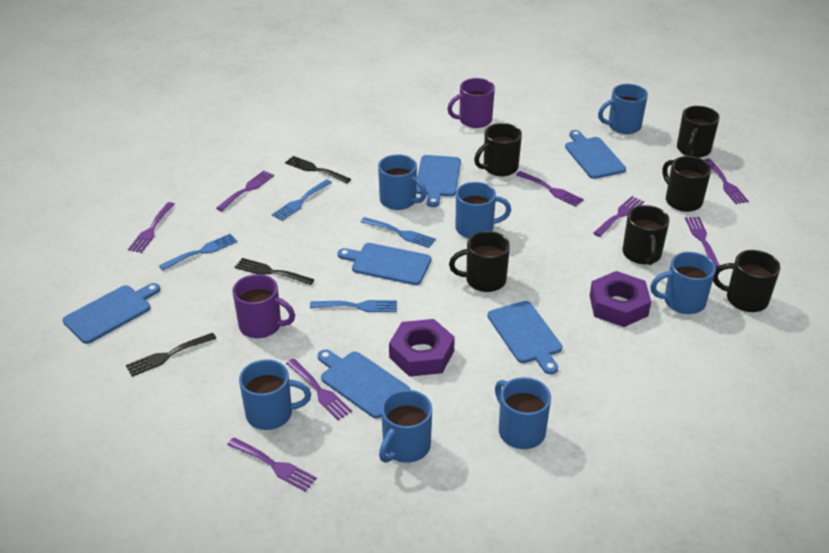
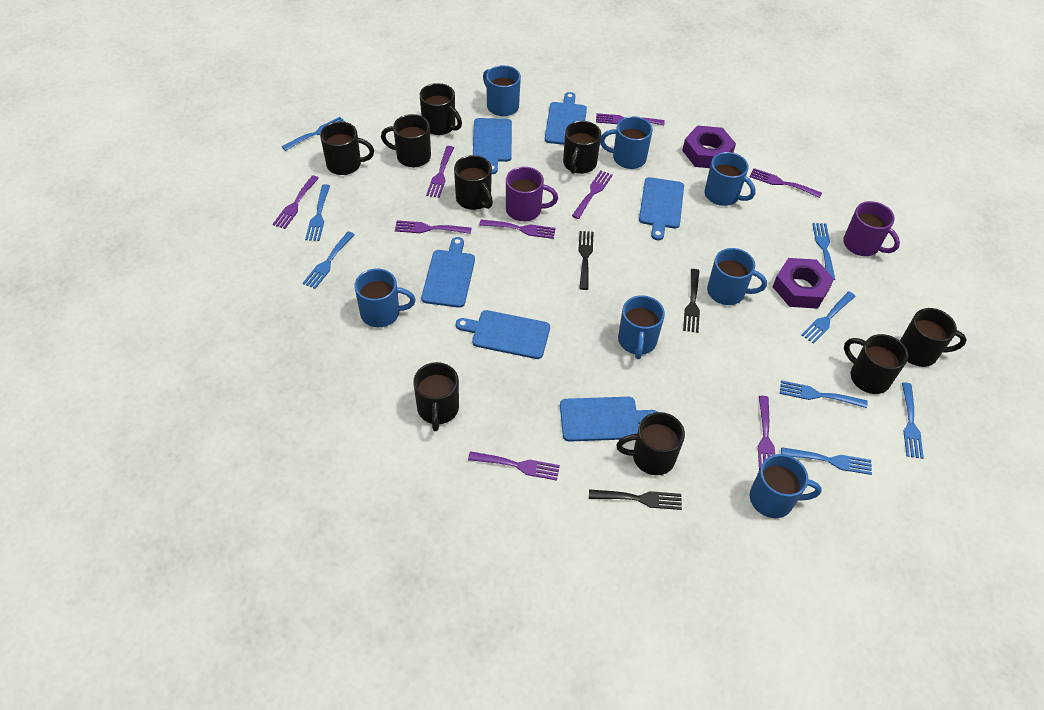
black mug: [449,231,510,292] [474,123,522,176] [622,205,670,265] [662,156,711,212] [677,106,720,158] [713,250,781,312] = 6 -> [320,121,374,175] [381,114,431,167] [413,362,459,431] [420,83,462,135] [454,155,493,210] [563,121,601,174] [616,412,685,475] [844,334,908,394] [900,308,967,367] = 9
blue fork: [159,234,238,271] [272,179,332,221] [310,300,397,312] [361,217,436,248] = 4 -> [282,117,345,151] [303,231,355,289] [305,184,330,241] [780,380,868,408] [781,447,872,475] [801,291,856,344] [812,223,835,280] [902,383,924,459] = 8
purple fork: [128,202,175,253] [216,171,274,211] [227,437,317,492] [286,358,352,420] [516,171,584,207] [593,196,644,237] [685,217,720,268] [705,159,749,204] = 8 -> [273,175,319,229] [395,220,471,234] [426,146,454,198] [468,451,560,481] [479,220,556,239] [572,170,613,219] [596,113,665,125] [750,168,822,198] [758,396,775,470] = 9

